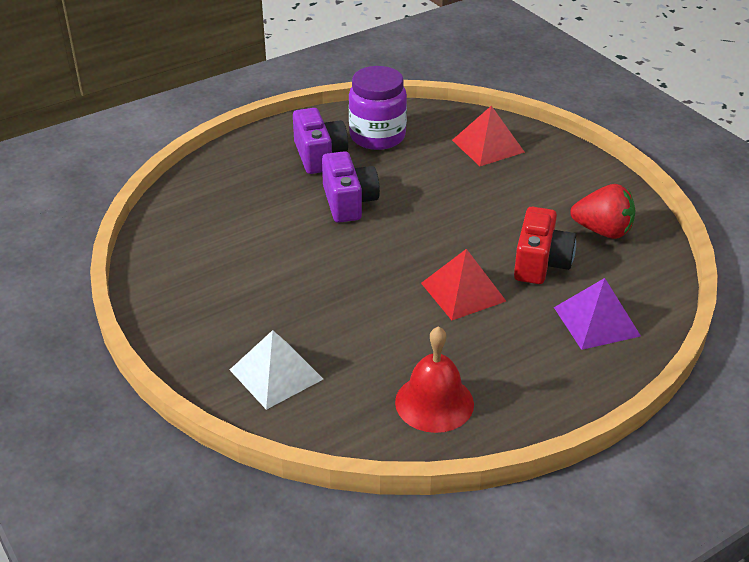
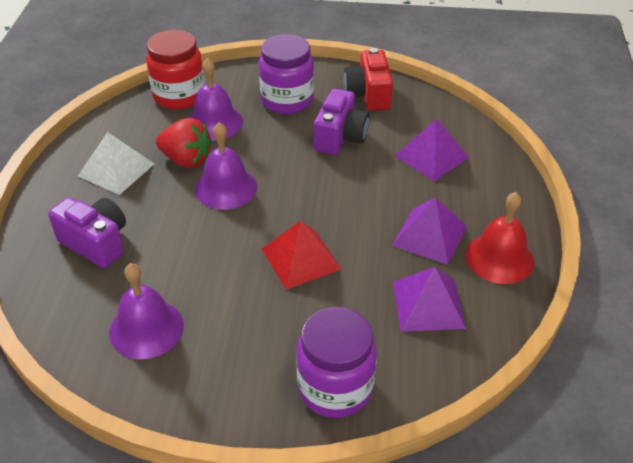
purple bell: none = 0 -> [109,263,184,359] [189,58,243,141] [195,122,257,210] = 3
purple jar: [349,66,407,150] = 1 -> [259,34,314,114] [296,307,377,418] = 2
purple pyramid: [554,278,641,350] = 1 -> [392,197,467,265] [393,267,466,332] [395,119,469,181] = 3
red jar: none = 0 -> [146,30,205,109] = 1
red pyramid: [421,249,506,320] [452,106,525,166] = 2 -> [262,221,341,290] = 1

